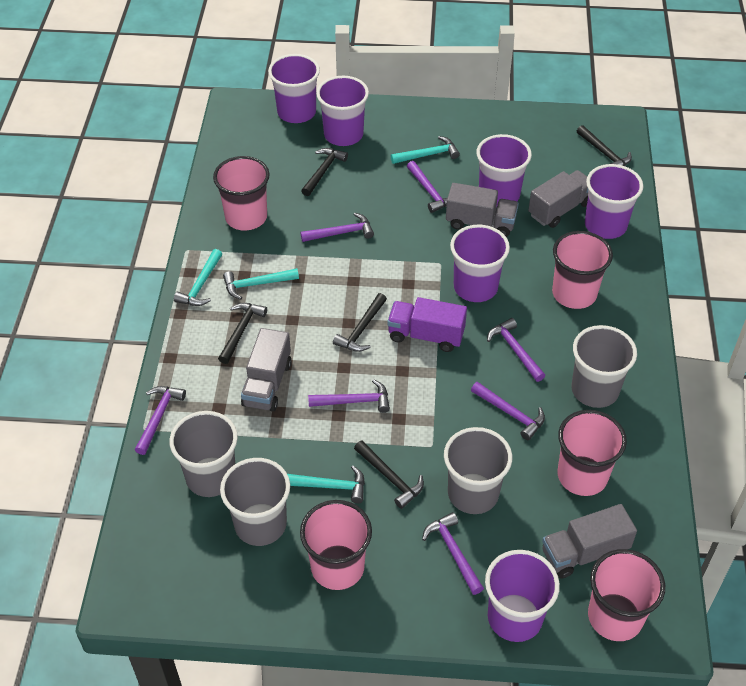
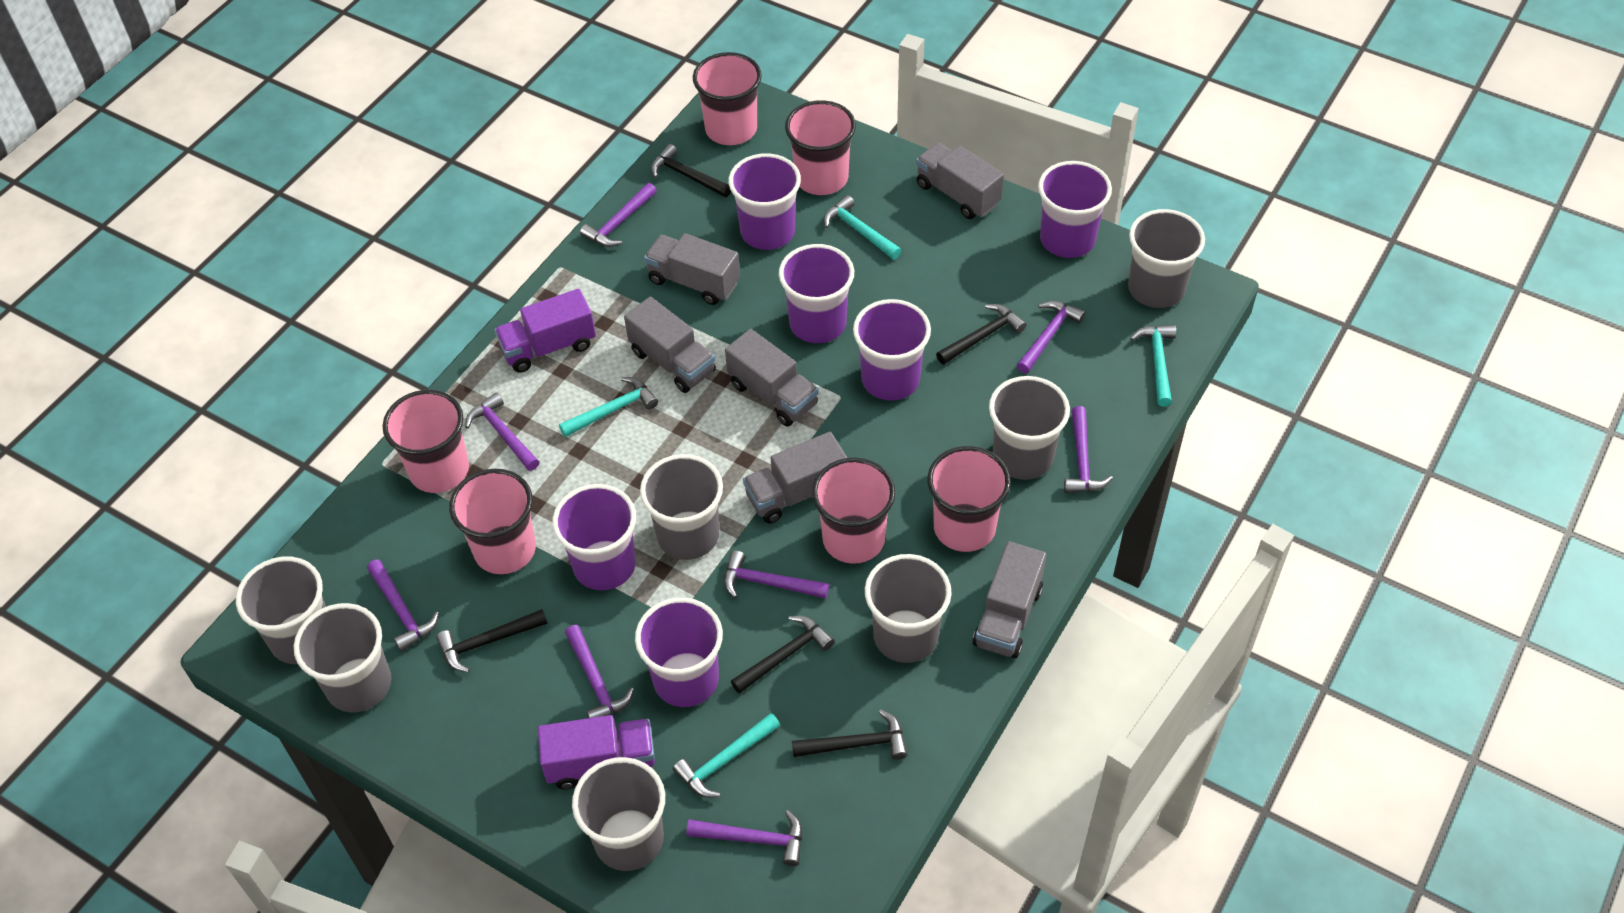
grey cup: [169,411,238,497] [220,458,290,546] [444,427,512,514] [571,325,637,408] = 4 -> [236,557,326,664] [294,603,391,712] [572,757,665,871] [640,454,723,560] [865,554,952,663] [989,376,1070,480] [1128,209,1205,308] = 7
grey truck: [241,328,292,412] [446,183,519,237] [528,170,588,228] [542,504,637,578] = 4 -> [624,297,716,393] [644,233,740,305] [725,329,818,427] [743,432,847,523] [916,143,1004,219] [973,541,1046,658] = 6
pink cup: [213,156,270,230] [300,500,372,590] [552,231,613,309] [558,410,627,496] [588,549,665,641] = 5 -> [383,390,469,493] [449,469,536,574] [693,52,762,145] [785,100,856,195] [812,457,895,564] [927,446,1011,552] = 6
purple hammer: [135,386,186,455] [301,213,374,242] [308,379,390,413] [407,161,447,213] [422,512,484,595] [471,382,545,440] [487,318,545,382] = 7 -> [367,559,439,652] [465,392,540,471] [565,625,634,718] [580,183,657,247] [686,810,802,866] [724,550,829,599] [1017,301,1085,373] [1064,406,1113,493] = 8
purple truck: [387,297,467,352] = 1 -> [495,289,596,373] [538,715,655,790] = 2

